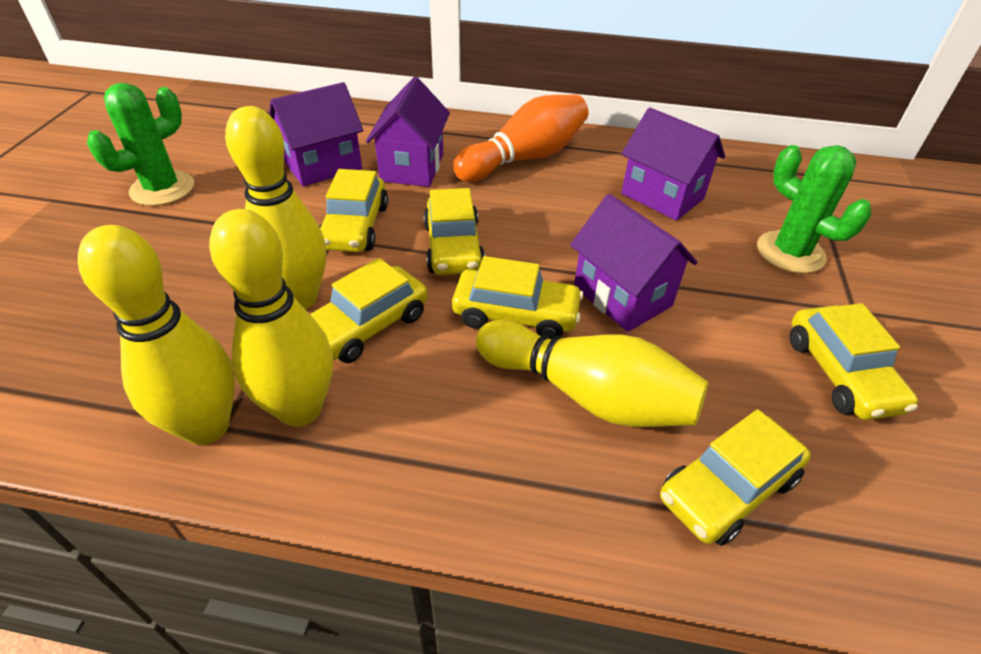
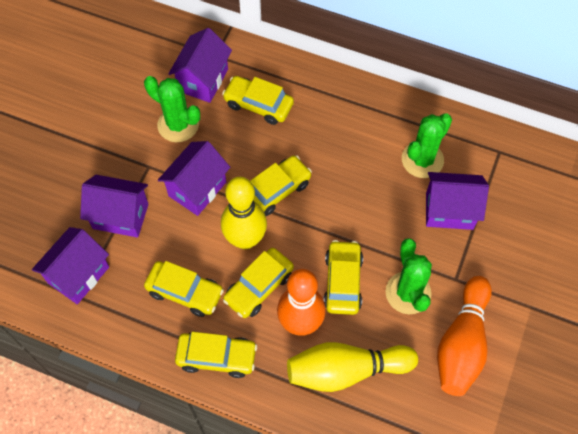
green cactus: [87,83,194,206] [757,145,872,273] = 2 -> [144,76,200,142] [385,238,432,314] [402,113,452,178] = 3
orange bowling pin: [453,94,588,182] = 1 -> [277,269,326,336] [437,276,492,396] = 2
purple house: [269,82,363,186] [366,77,450,187] [570,194,697,332] [621,108,725,221] = 4 -> [32,227,109,304] [80,175,149,238] [158,141,230,216] [168,28,232,103] [426,172,489,230] = 5
yellow bowling pin: [78,225,235,445] [209,209,333,427] [225,106,326,309] [476,320,708,427] = 4 -> [221,177,267,249] [287,342,418,392] = 2

